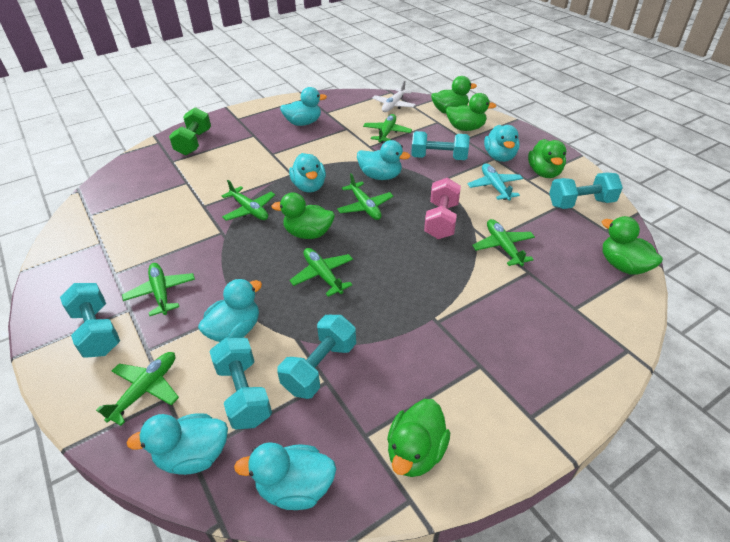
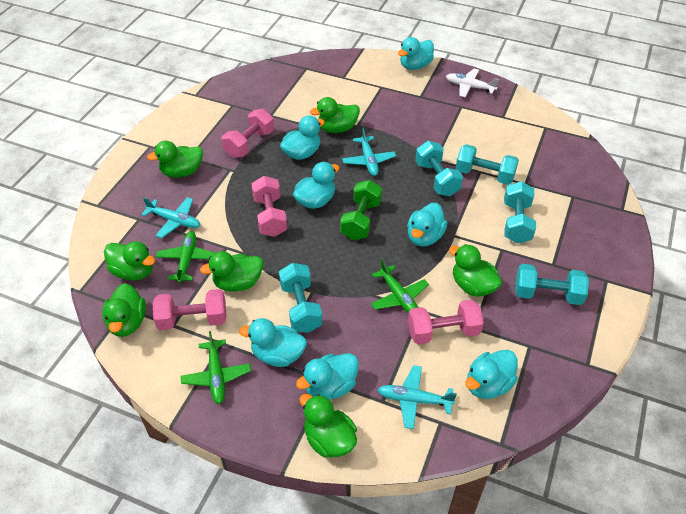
green duck: [272,192,335,239] [387,399,450,477] [431,76,477,114] [446,93,497,131] [528,139,566,178] [602,216,663,274] = 6 -> [102,283,146,337] [104,241,155,281] [147,141,203,178] [200,251,263,292] [299,394,357,458] [310,97,360,133] [449,244,502,296] = 7
green plane: [96,352,179,426] [122,263,195,316] [222,180,275,221] [289,248,353,297] [337,173,393,220] [363,114,412,143] [472,219,535,266] = 7 -> [156,231,215,283] [181,331,251,404] [371,259,429,314] = 3
pink dumbbell: [424,177,461,239] = 1 -> [153,289,227,330] [222,109,274,158] [251,176,287,237] [408,300,484,344] = 4
turquoise plane: [467,163,523,201] = 1 -> [141,197,200,238] [342,127,396,176] [378,365,457,429] = 3

